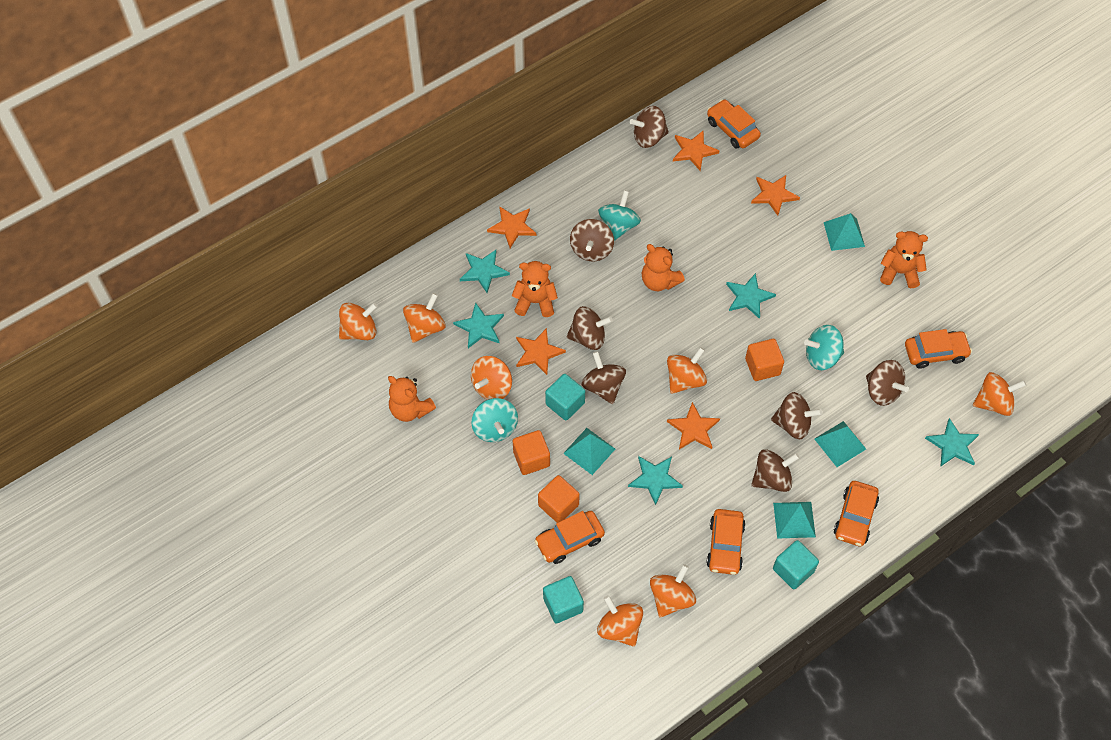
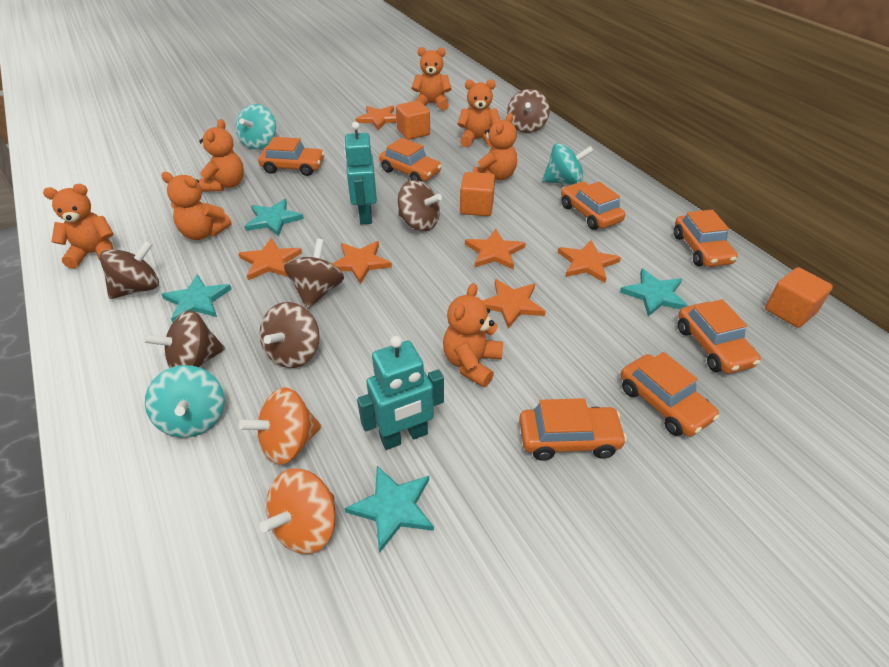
brown spinning top: [567,306,613,350] [570,219,614,261] [581,351,626,404] [630,106,669,148] [751,449,800,492] [771,392,823,439] [866,360,909,406] = 7 -> [100,240,159,299] [143,310,225,368] [260,302,320,368] [284,239,344,309] [398,180,442,231] [507,89,550,133] = 6
orange car: [535,511,605,564] [707,99,761,149] [707,509,746,575] [834,481,879,547] [905,329,972,369] = 5 -> [258,137,325,176] [379,138,442,182] [519,398,627,461] [561,181,625,230] [620,352,719,437] [674,210,738,267] [678,299,761,374] = 7
orange spinning top: [339,303,378,340] [403,293,446,343] [471,356,512,400] [597,595,643,647] [650,564,696,618] [667,347,707,394] [973,372,1026,416] = 7 -> [239,387,321,465] [260,468,336,554] = 2
orange star: [487,206,536,248] [516,328,566,375] [667,402,720,449] [673,130,719,171] [751,175,800,216] = 5 -> [238,238,302,280] [332,241,392,284] [356,106,397,130] [465,229,526,270] [483,279,546,329] [558,240,621,283] = 6
orange teddy bear: [388,376,436,422] [512,261,558,317] [642,244,685,291] [880,231,928,288] = 4 -> [43,184,114,268] [161,172,232,240] [199,119,244,192] [411,47,452,111] [443,283,503,387] [457,80,500,147] [473,113,517,180] = 7
turquoise cube: [543,576,584,624] [545,374,585,421] [773,540,819,589] = 3 -> none = 0
turquoise pyramid: [563,428,615,475] [773,502,816,539] [814,421,866,467] [824,213,865,251] = 4 -> none = 0
turquoise robot: none = 0 -> [344,122,377,225] [357,336,444,450] = 2
turquoise star: [453,302,504,348] [460,250,510,293] [628,456,683,505] [726,273,776,319] [925,418,979,467] = 5 -> [162,274,232,323] [245,199,304,236] [344,466,434,553] [620,269,688,317] = 4

